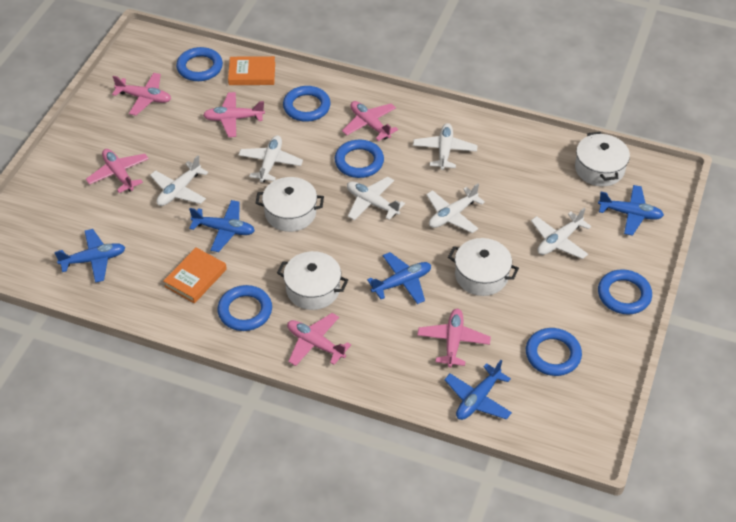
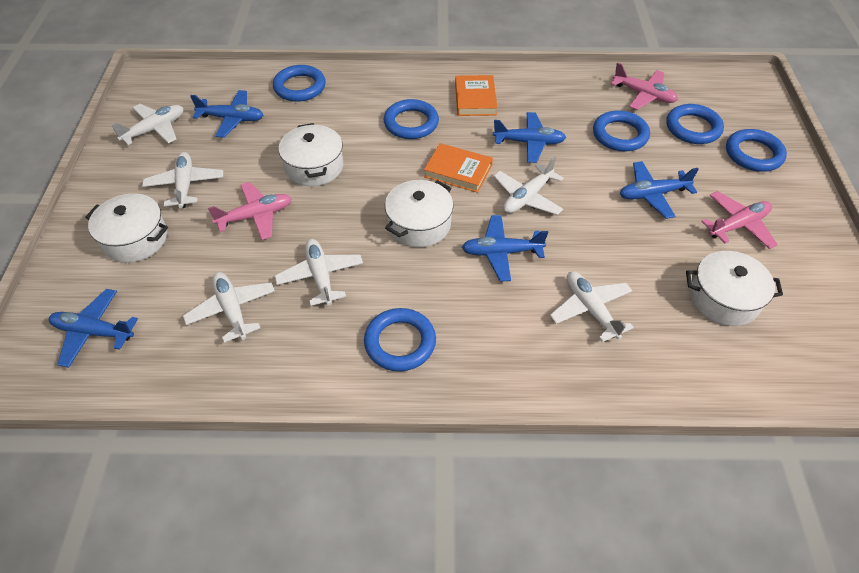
pink plane: [86,149,149,193] [112,73,171,116] [203,92,265,137] [287,313,351,366] [342,101,398,141] [417,309,491,368] = 6 -> [208,182,292,240] [611,62,678,110] [701,191,778,249] = 3

